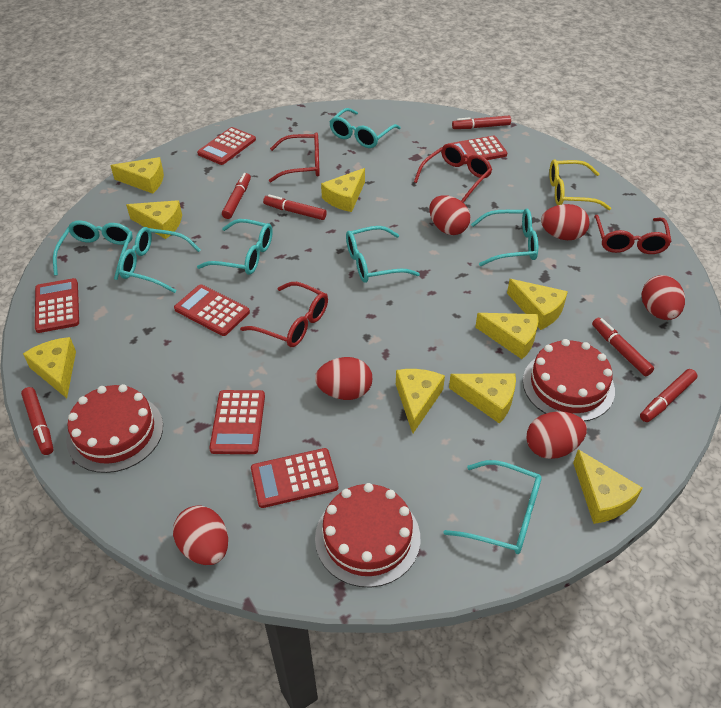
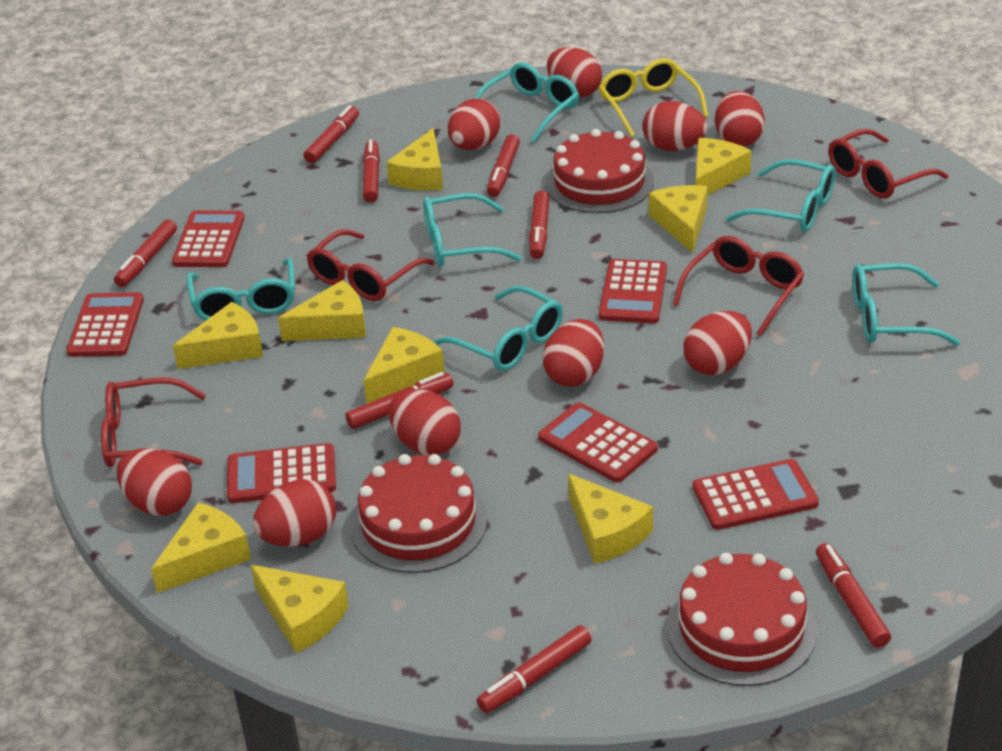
red egg: [173,506,228,565] [315,357,372,400] [429,195,470,235] [527,411,587,459] [541,204,590,240] [641,275,685,320] = 6 -> [117,448,192,516] [253,479,336,547] [389,389,461,455] [448,98,500,150] [542,319,604,387] [547,47,602,97] [642,101,708,151] [683,311,752,375] [715,91,765,147] = 9
red marker: [21,387,54,455] [222,173,251,219] [263,195,327,220] [452,116,511,129] [592,318,654,376] [640,369,697,422] = 6 -> [114,219,177,287] [304,105,359,163] [345,372,454,429] [363,139,380,203] [477,625,592,713] [487,134,520,197] [529,190,550,259] [816,543,891,648] = 8
turquoise glasses: [53,220,133,280] [119,227,201,293] [197,219,273,275] [329,108,401,148] [346,226,420,283] [444,460,542,554] [471,209,538,266] = 7 -> [187,257,295,321] [423,193,522,267] [433,286,563,371] [475,62,579,142] [726,159,836,232] [852,263,961,346] = 6

